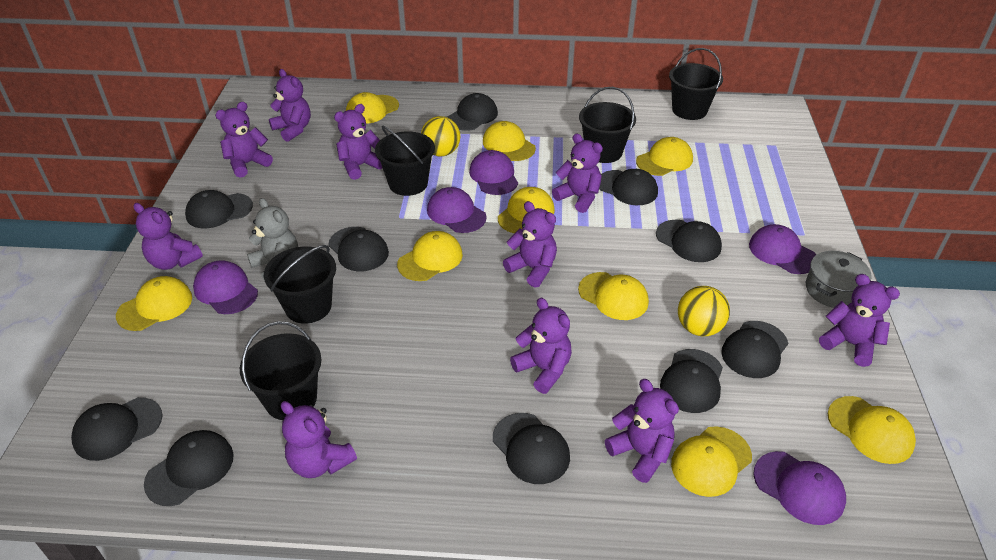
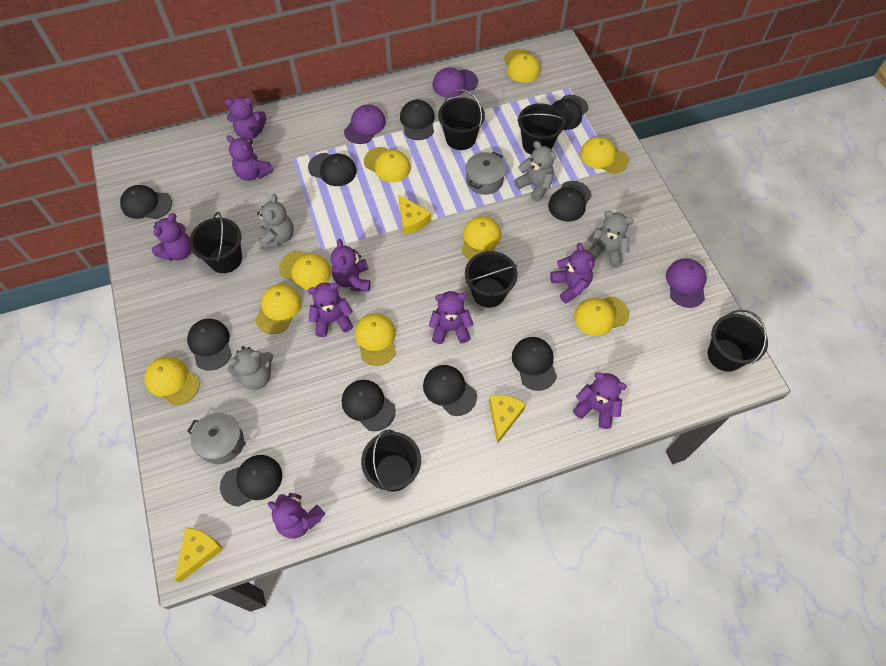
black bucket: [240,321,321,420] [264,245,336,324] [375,126,435,196] [579,87,636,163] [669,48,723,120] = 5 -> [189,212,242,273] [361,430,421,492] [438,89,485,150] [465,251,518,308] [517,103,566,155] [708,310,768,372] = 6
grey pot: [806,251,872,308] = 1 -> [187,412,246,464] [466,151,506,195] = 2
grey teddy bear: [247,198,298,279] = 1 -> [227,346,273,390] [257,194,294,249] [514,141,556,202] [588,211,634,268] = 4
purple cap: [193,260,258,314] [427,187,487,233] [469,150,518,195] [749,224,816,274] [753,451,846,525] = 5 -> [344,104,386,144] [432,68,478,98] [666,258,707,308] = 3
purple teddy bear: [133,203,203,270] [215,102,273,178] [269,69,311,142] [281,401,357,478] [334,104,382,180] [503,201,557,288] [510,298,572,394] [552,134,603,213] [605,379,679,483] [819,274,900,367] = 10 -> [152,213,191,261] [225,97,266,140] [227,135,274,181] [268,493,326,539] [308,283,353,337] [331,239,371,292] [429,291,474,344] [550,243,595,303] [573,372,627,429] = 9
yellow ball: [421,116,460,157] [678,286,730,336] = 2 -> none = 0
yellow cheese: none = 0 -> [174,527,224,583] [398,194,431,235] [489,395,526,444] = 3

